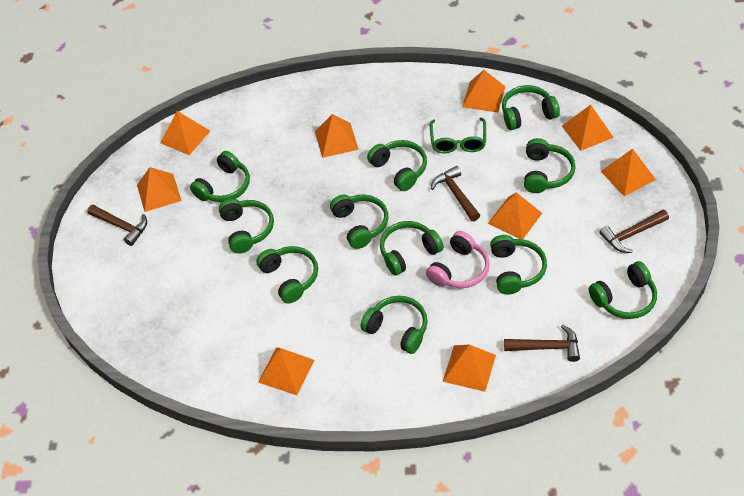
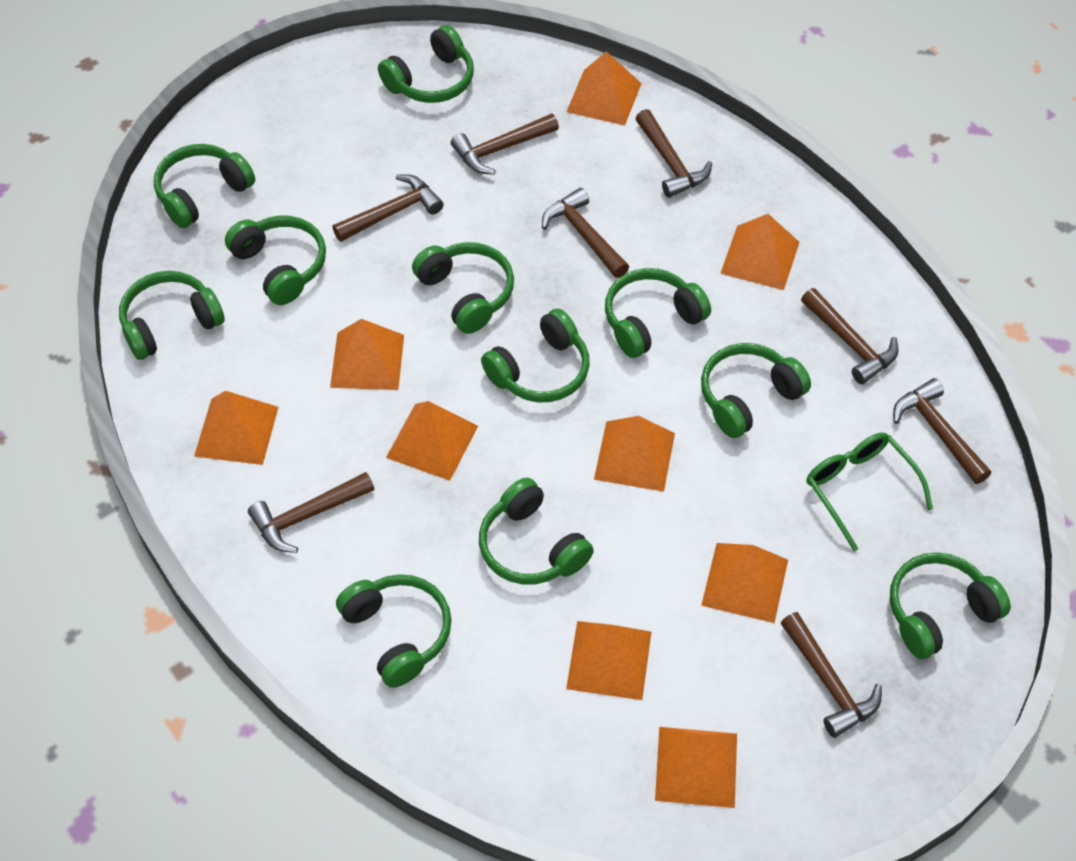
brown hammer: [87,205,147,246] [431,166,480,221] [504,325,580,362] [599,209,669,253] = 4 -> [248,472,374,553] [332,174,444,242] [451,114,559,174] [542,188,629,278] [635,109,712,198] [781,612,882,738] [801,288,898,384] [893,378,991,484] = 8
pink headphones: [426,231,490,288] = 1 -> none = 0

